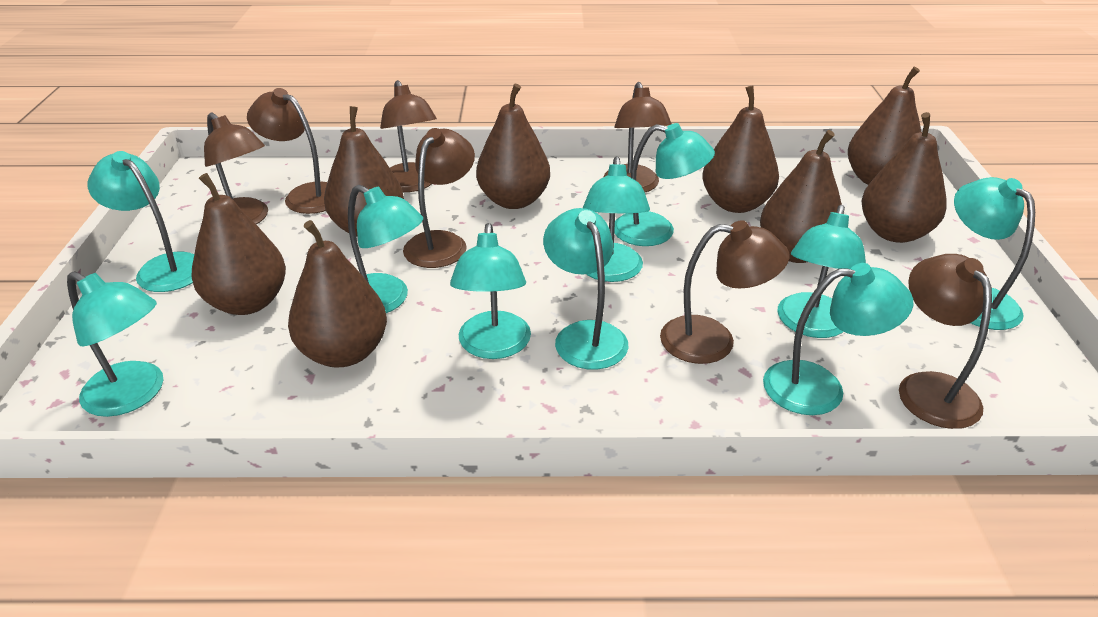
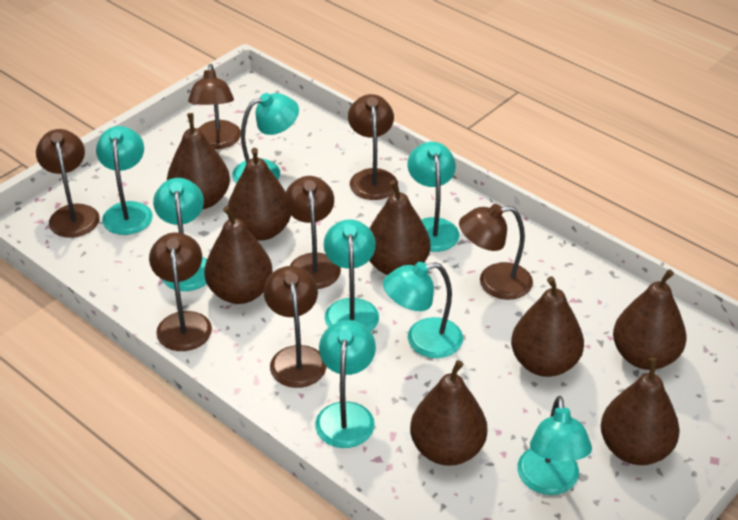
turquoise lamp: [67,271,163,417] [88,151,194,292] [348,185,423,313] [450,223,531,359] [543,208,629,370] [583,156,650,282] [614,123,715,246] [763,263,913,415] [778,205,866,338] [954,177,1035,330] = 10 -> [96,126,153,235] [153,178,207,291] [232,93,299,183] [315,320,376,448] [324,219,379,331] [383,262,463,358] [407,142,459,252] [517,396,592,495] = 8

